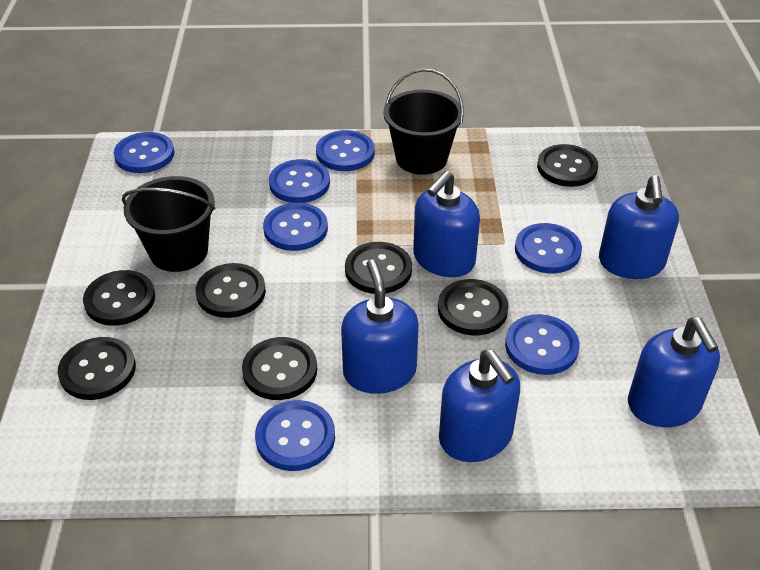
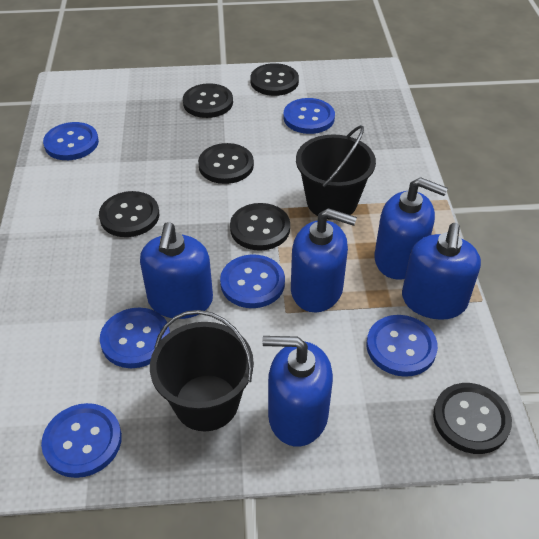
black button: [58,337,136,400] [83,270,155,326] [196,263,266,318] [242,337,317,400] [345,242,412,294] [438,279,509,335] [537,144,598,187] = 7 -> [99,191,159,237] [183,83,233,118] [198,143,254,184] [230,203,290,251] [250,63,299,96] [433,383,512,454] = 6
blue button: [114,132,174,173] [255,400,335,471] [263,203,328,251] [269,159,330,203] [316,130,375,171] [505,314,579,375] [515,223,582,273] = 7 -> [41,403,122,478] [43,122,99,160] [100,308,170,368] [220,254,285,308] [283,98,335,134] [366,315,438,377] = 6

